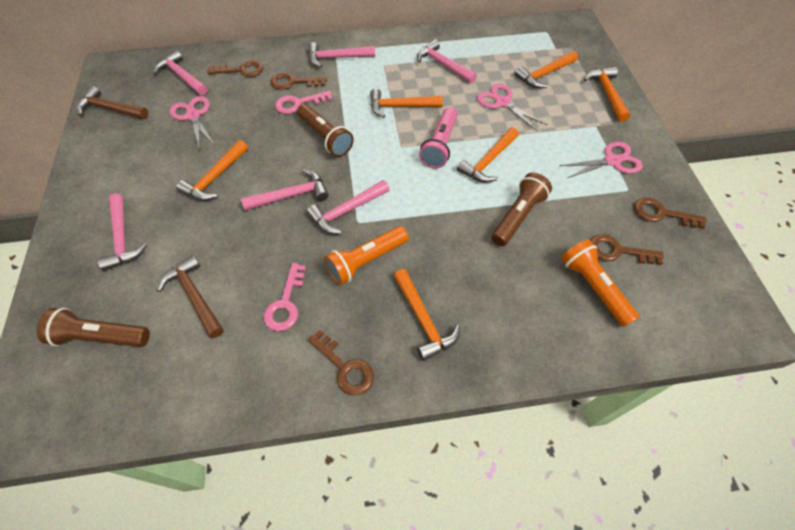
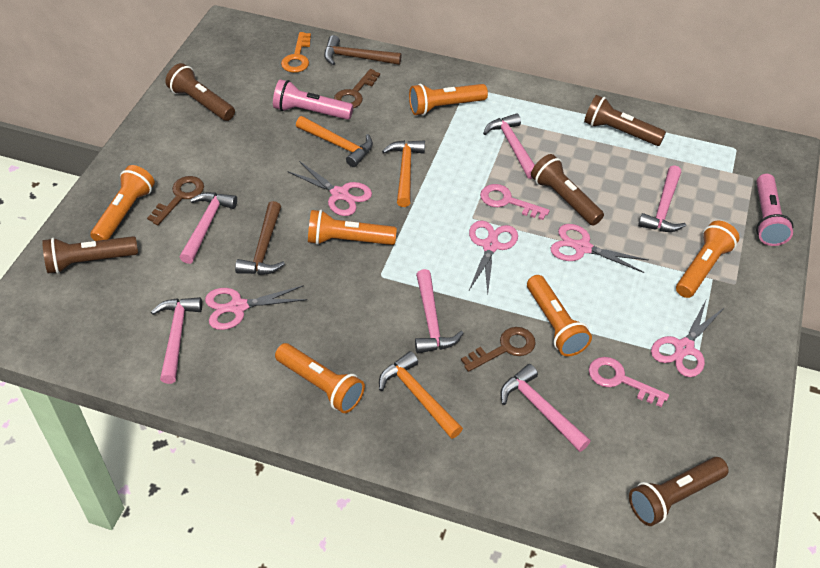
brown flashlight: [37,308,150,347] [297,104,354,157] [491,173,552,246] = 3 -> [42,236,138,274] [166,63,235,121] [531,154,604,226] [584,95,666,146] [629,457,729,526] = 5
brown key: [207,60,264,77] [270,72,327,90] [308,330,374,395] [590,234,664,265] [634,197,706,229] = 5 -> [147,176,204,225] [334,69,380,108] [461,327,536,372] = 3
orange flashlight: [324,226,409,285] [561,239,639,327] = 2 -> [90,165,155,241] [275,343,365,413] [308,210,397,245] [409,84,488,115] [527,275,592,357] [676,221,740,298] = 6
orange hammer: [176,140,248,201] [370,88,443,118] [394,269,460,361] [457,128,519,183] [514,51,578,88] [584,67,630,122] = 6 -> [296,116,373,167] [379,351,463,439] [382,140,425,207] = 3
orange key: none = 0 -> [281,32,311,73] = 1
pink flashlight: [419,107,458,168] = 1 -> [273,79,353,120] [756,174,793,246] = 2
pink scissors: [170,96,215,151] [477,84,547,132] [559,142,643,179] = 3 -> [205,285,308,330] [287,161,372,216] [469,220,518,294] [550,224,648,273] [651,300,725,377] = 5

